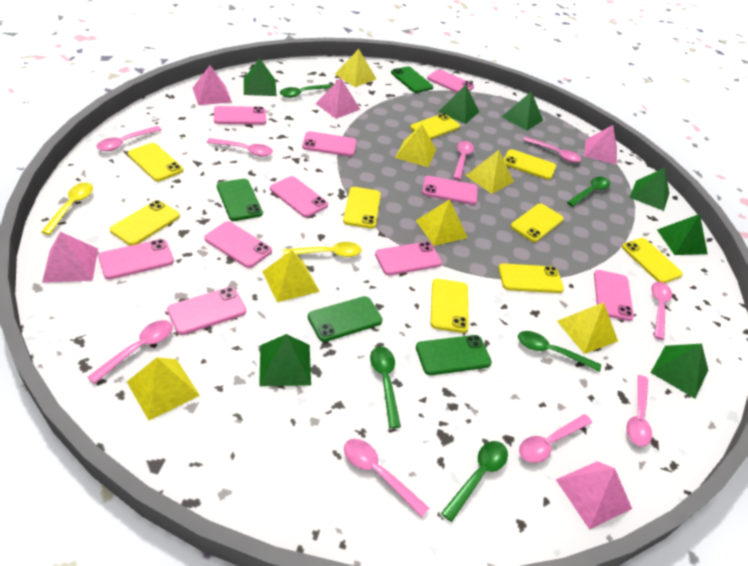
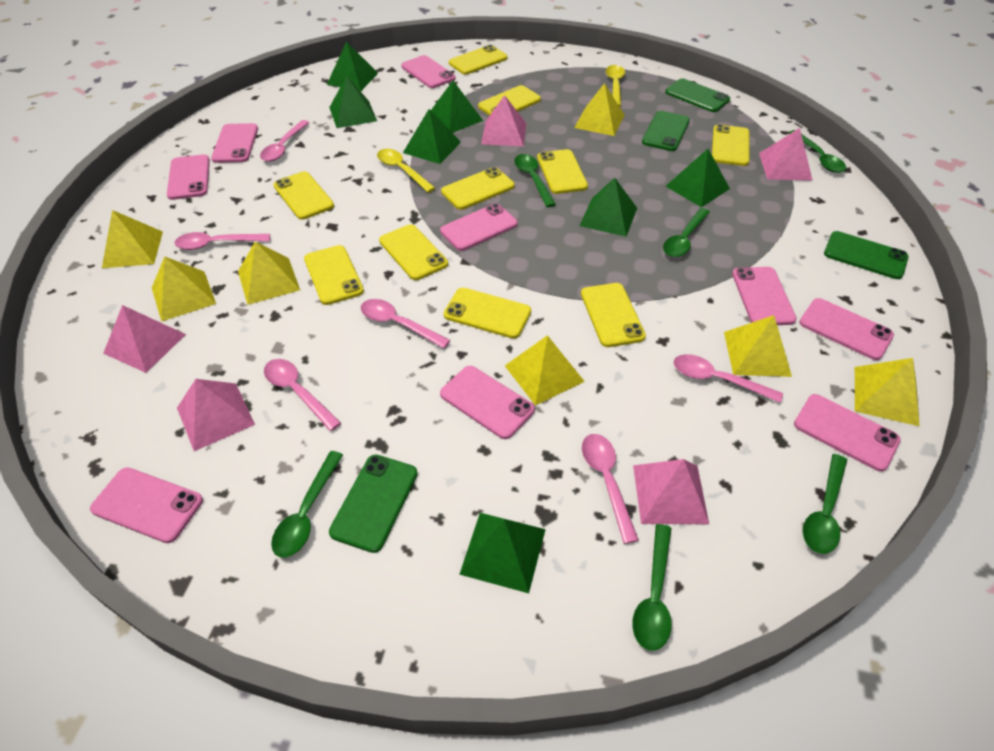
green spoon: [280,84,333,98] [370,346,401,428] [441,441,508,522] [518,331,601,372] [567,177,610,207] = 5 -> [271,451,343,558] [514,154,556,207] [632,524,672,651] [663,208,710,257] [789,130,846,173] [803,454,847,554] = 6
pink phone: [98,239,174,279] [167,287,246,335] [204,221,272,268] [214,106,266,125] [270,176,328,217] [302,131,357,156] [375,242,442,275] [422,176,478,205] [427,69,474,93] [594,270,634,321] = 10 -> [90,467,203,543] [167,154,210,200] [211,123,258,163] [401,55,456,88] [440,203,518,251] [440,366,535,439] [732,267,797,325] [794,394,901,472] [799,298,894,360] = 9
pink spoon: [88,320,173,384] [96,126,162,151] [207,138,273,156] [344,439,429,518] [453,141,474,180] [519,414,592,463] [523,137,581,162] [626,375,652,447] [651,282,672,340] = 9 -> [174,232,270,250] [260,120,309,162] [264,359,341,431] [361,299,451,349] [582,434,639,544] [674,354,783,403] = 6
yellow phone: [110,200,180,246] [128,143,183,181] [343,187,381,229] [410,113,460,139] [431,279,469,333] [498,263,564,293] [504,149,556,180] [511,204,564,242] [622,238,683,283] = 9 -> [273,171,334,220] [304,245,364,305] [379,224,448,280] [441,167,515,210] [444,288,531,339] [449,45,508,75] [478,85,541,116] [537,149,588,194] [581,283,646,347] [712,124,749,166] = 10

